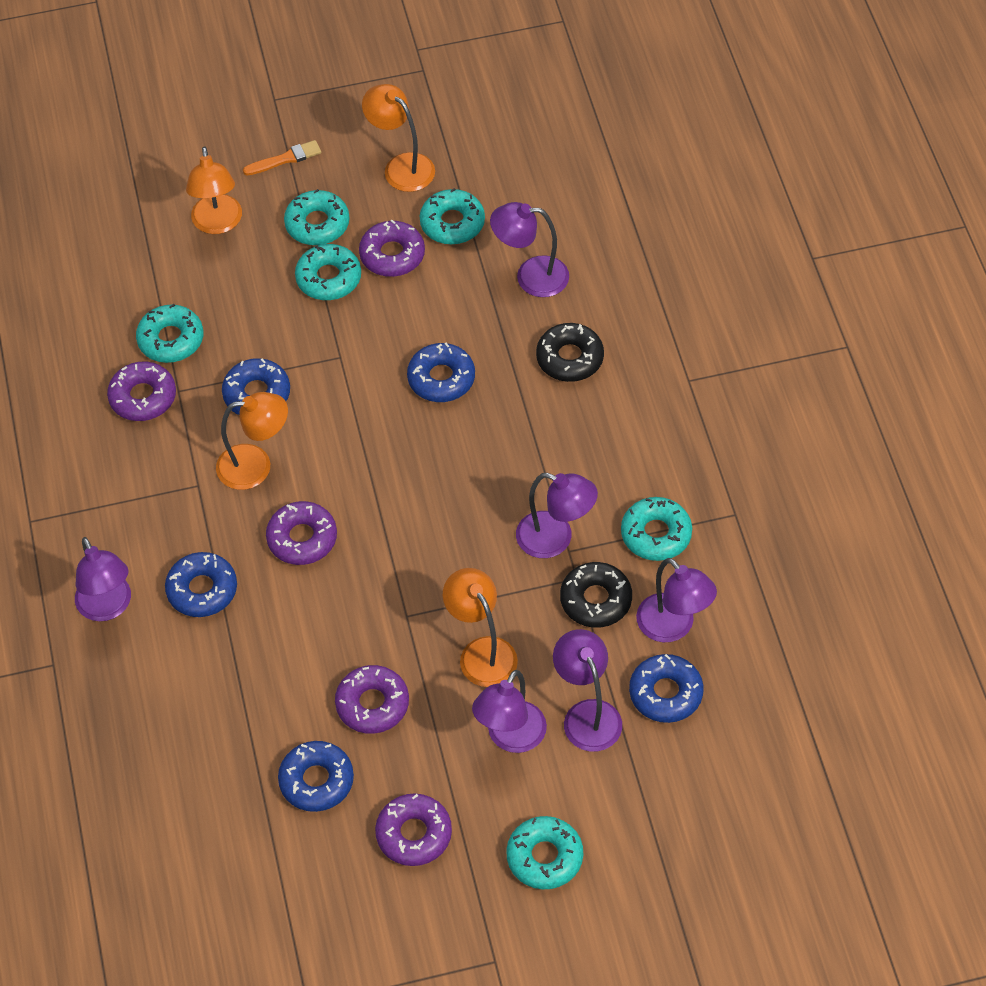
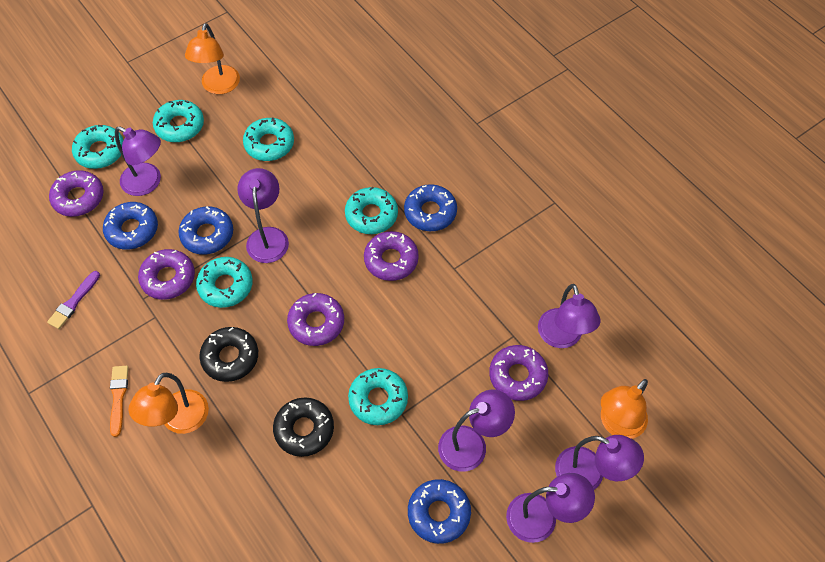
blue donut: [165,552,237,617] [222,358,290,415] [278,741,354,812] [407,343,475,402] [629,654,704,723] = 5 -> [103,202,158,250] [178,206,233,255] [404,184,457,231] [408,479,471,544] = 4
orange lamp: [186,147,242,234] [216,392,288,490] [362,84,435,192] [443,568,518,687] = 4 -> [128,373,209,434] [185,23,240,94] [601,379,648,439] = 3
purple brush: none = 0 -> [47,271,100,329] = 1

